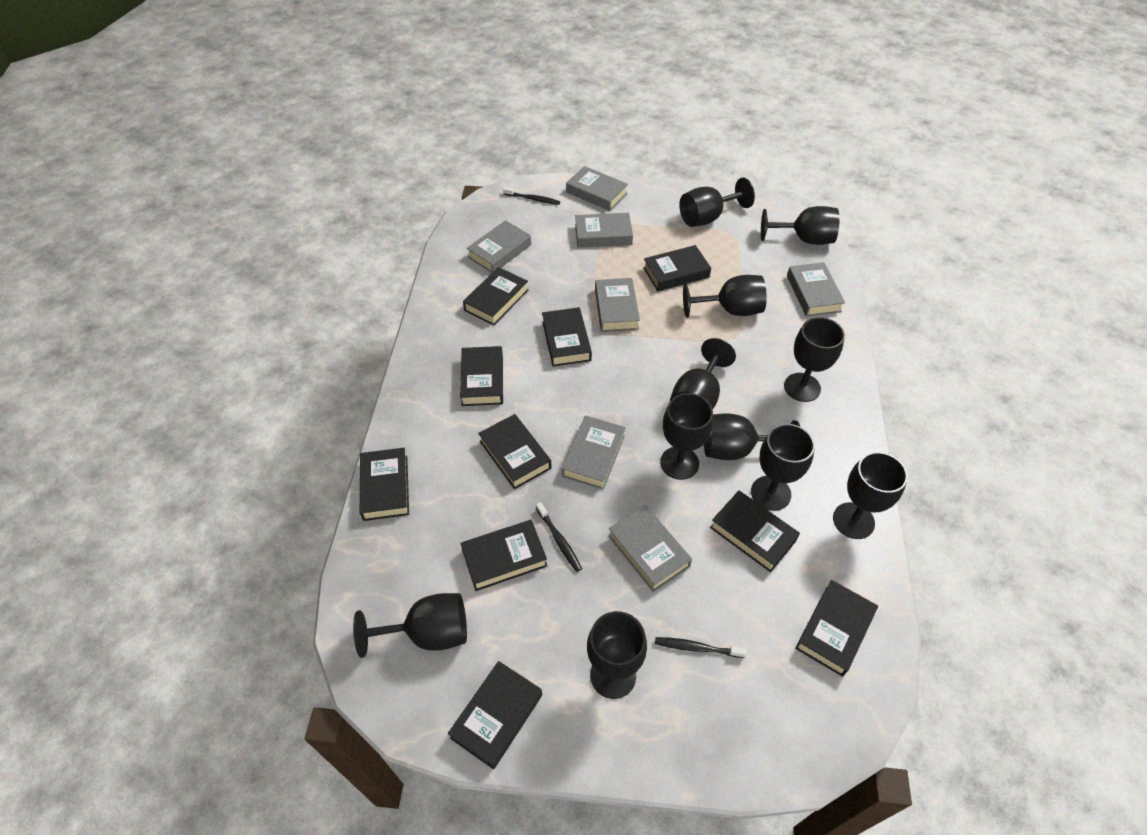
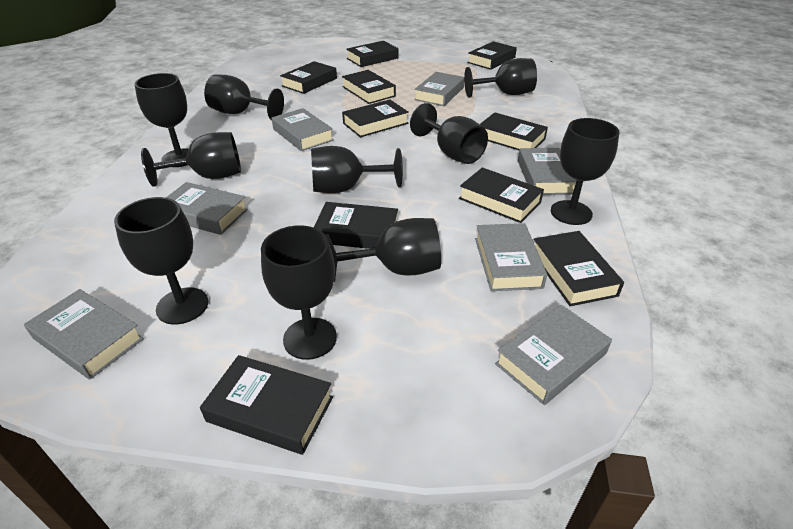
black goblet: [353,593,467,658] [587,611,647,699] [660,393,713,480] [670,338,736,409] [679,177,755,227] [683,275,767,318] [704,413,800,460] [751,424,815,511] [761,206,840,245] [784,317,845,402] [833,452,908,539] = 11 -> [114,197,209,325] [134,73,189,167] [141,132,241,187] [204,74,284,120] [261,225,337,360] [311,146,403,193] [326,218,441,282] [410,103,488,164] [464,58,537,98] [551,118,619,225] = 10
black toothbrush: [503,187,560,205] [536,502,582,572] [655,637,747,658] = 3 -> none = 0

